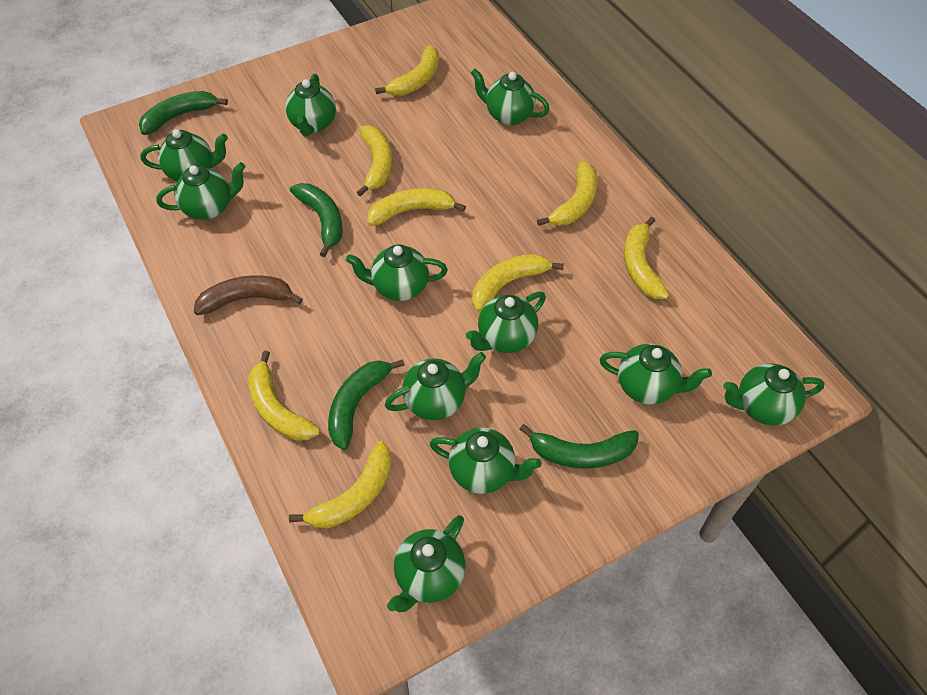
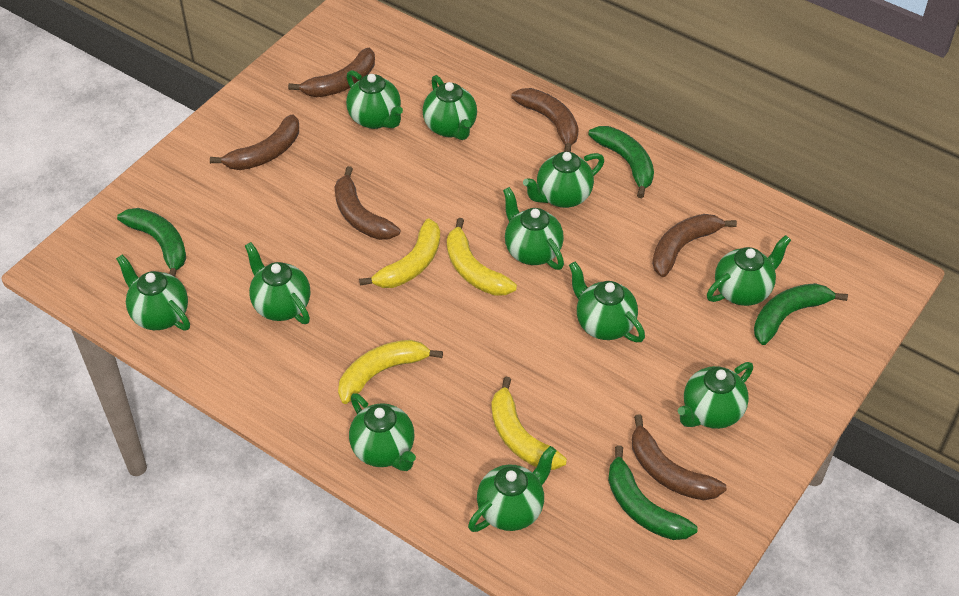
brown banana: [194,275,303,315] = 1 -> [210,114,299,170] [288,48,375,97] [334,166,400,240] [512,88,579,152] [632,414,727,500] [652,214,737,277] = 6
yellow banana: [248,351,320,441] [289,441,392,528] [357,125,392,197] [368,188,466,226] [375,45,439,96] [472,254,564,312] [537,161,597,226] [624,217,669,299] = 8 -> [338,340,443,404] [359,218,440,288] [447,218,517,296] [492,377,567,470] = 4

